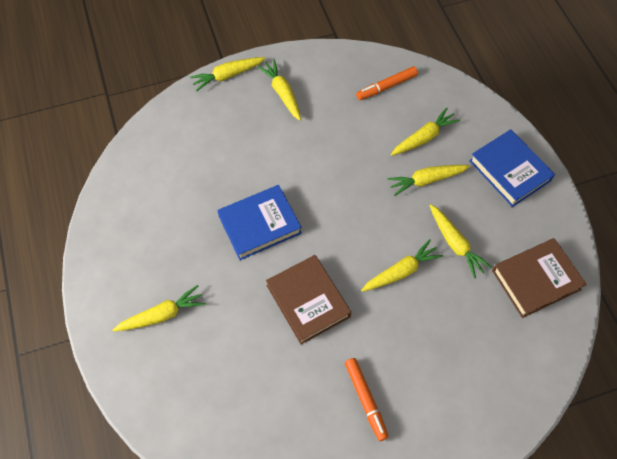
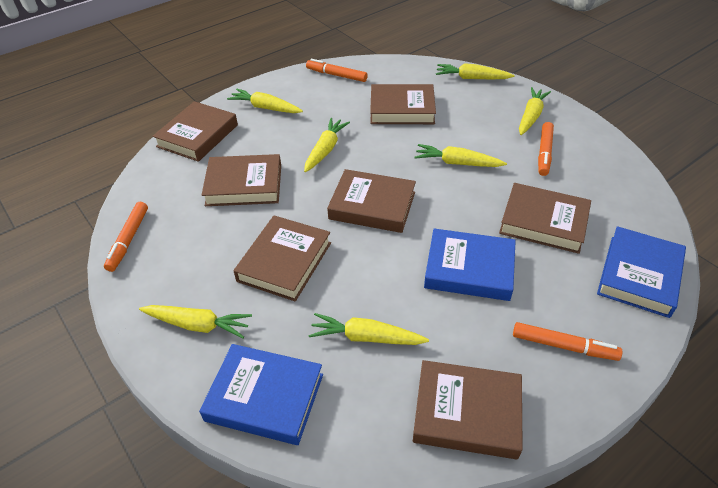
blue book: [217,185,302,260] [469,129,555,207] = 2 -> [199,344,323,445] [424,229,516,301] [597,226,686,318] = 3
brown book: [266,255,351,345] [492,238,587,318] = 2 -> [153,101,238,162] [202,154,281,206] [234,215,331,301] [327,169,416,233] [370,84,436,124] [413,360,523,459] [499,183,591,254] = 7
orange marker: [345,358,389,441] [356,66,418,100] = 2 -> [104,202,148,272] [306,59,368,82] [513,322,622,361] [538,122,554,176] = 4

